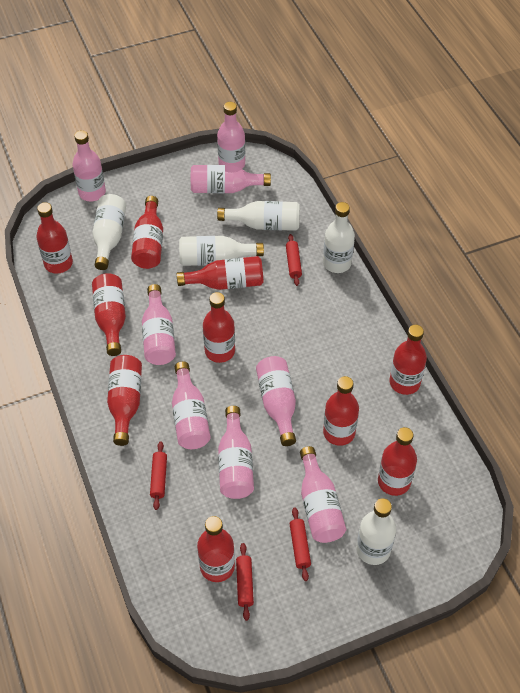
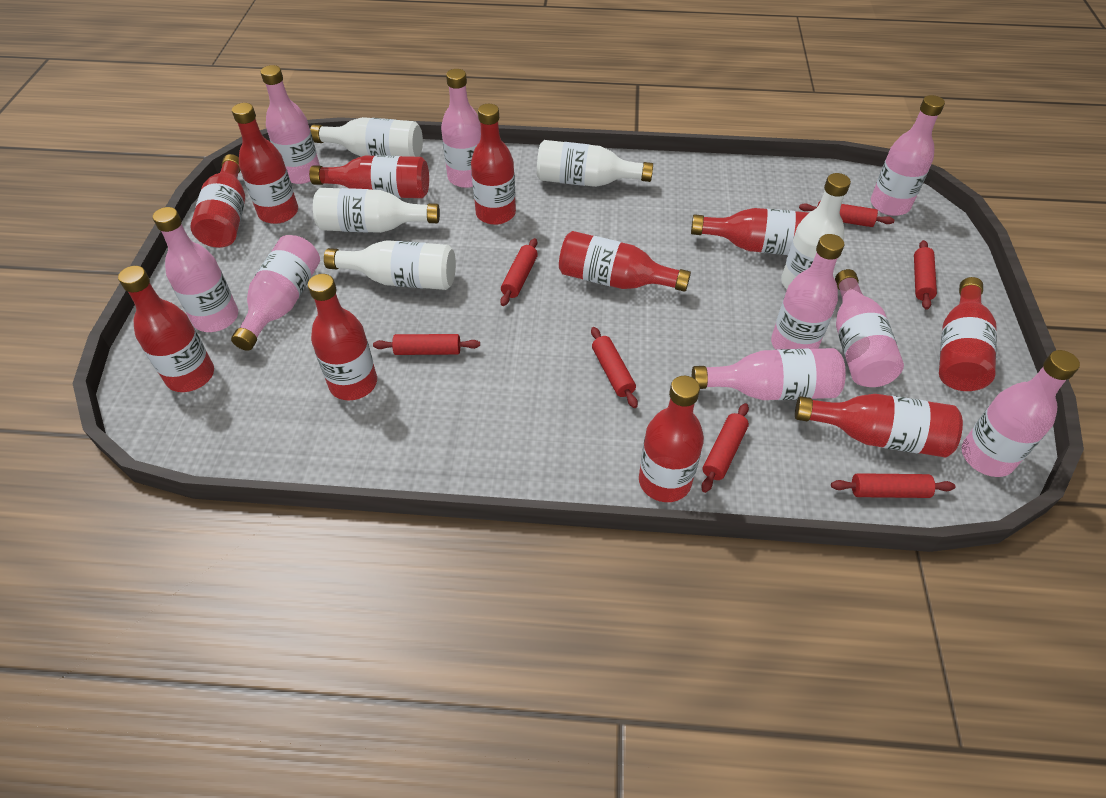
pink bottle: [73,130,106,201] [142,284,176,365] [172,361,211,449] [191,165,271,193] [217,102,245,169] [218,406,254,499] [256,356,296,446] [300,446,346,543] = 8 -> [153,207,238,332] [231,235,320,351] [261,65,320,184] [441,69,481,188] [692,348,846,400] [771,234,844,350] [835,269,904,387] [871,95,945,216] [961,350,1080,477] = 9
red bottle: [36,202,73,273] [92,273,126,356] [107,355,142,446] [131,196,163,269] [177,256,264,290] [197,516,235,582] [203,292,235,363] [323,376,359,446] [378,427,417,496] [390,325,427,395] = 10 -> [118,266,214,392] [190,154,245,248] [232,103,298,224] [308,274,377,400] [309,155,429,198] [471,104,516,225] [559,231,691,292] [639,376,704,502] [691,208,809,255] [795,394,963,457] [939,277,997,391] = 11
red rolling pin: [150,441,167,510] [236,543,254,621] [286,234,302,286] [289,507,311,581] = 4 -> [373,334,480,355] [500,238,538,306] [591,327,638,408] [701,403,749,493] [799,201,894,227] [831,473,955,498] [914,240,937,310] = 7

